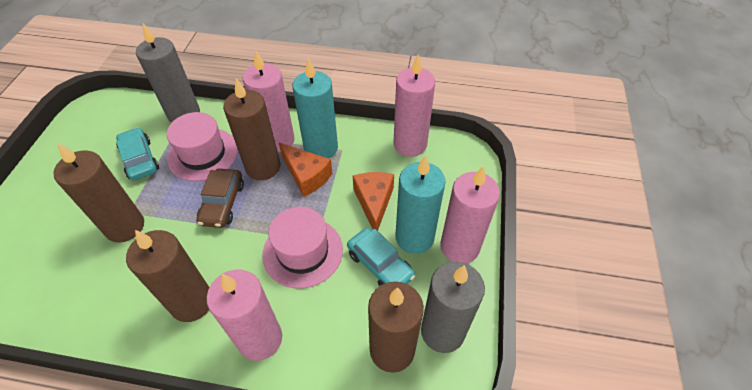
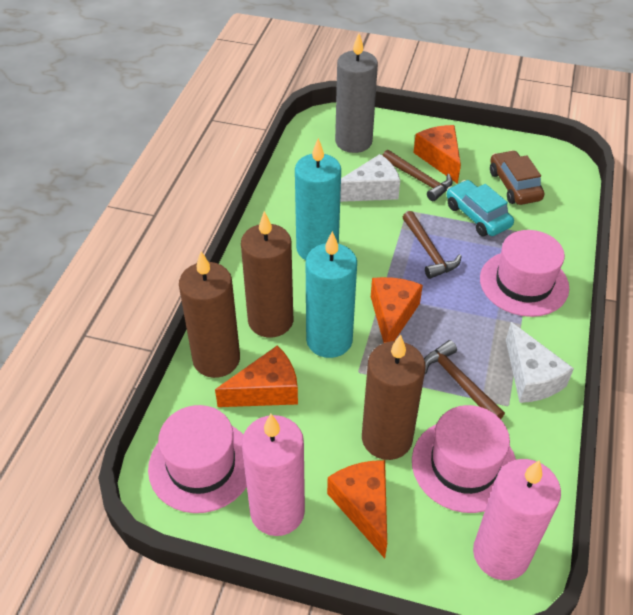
brown candle: [53,143,144,243] [126,230,210,322] [223,78,280,180] [368,282,424,373] = 4 -> [179,252,240,378] [241,211,293,338] [362,334,426,460] = 3
brown hammer: none = 0 -> [382,150,453,201] [403,211,462,279] [424,340,505,419] = 3
grey candle: [136,23,200,123] [421,262,485,353] = 2 -> [335,33,378,153] = 1
orange cheese: [279,143,332,197] [353,172,394,231] = 2 -> [215,345,298,407] [327,460,387,558] [371,277,423,343] [413,125,461,184] = 4
pink candle: [206,270,282,361] [243,50,295,152] [393,55,435,157] [440,166,500,263] = 4 -> [242,414,305,536] [473,459,561,580] = 2
pink hat: [167,112,238,181] [262,207,343,289] = 2 -> [148,405,247,513] [412,405,516,513] [480,230,569,317] = 3
turquoise car: [116,127,159,181] [347,228,415,287] = 2 -> [446,180,514,236] = 1
white cheese: none = 0 -> [340,154,400,202] [506,322,574,403] = 2

